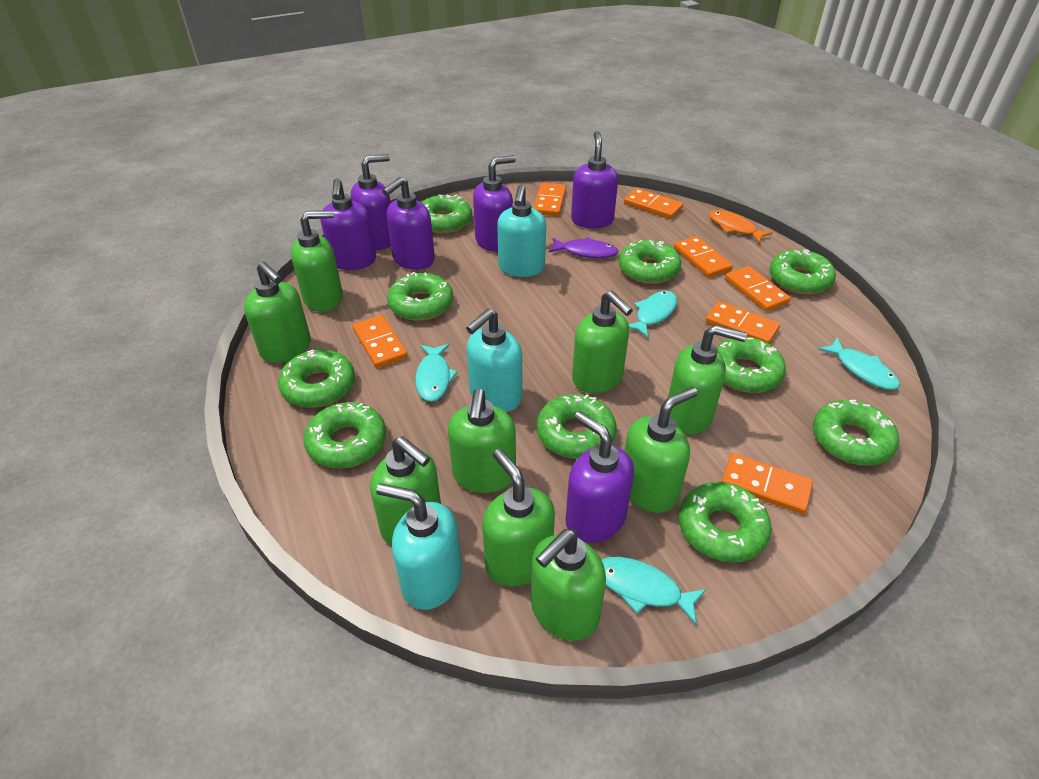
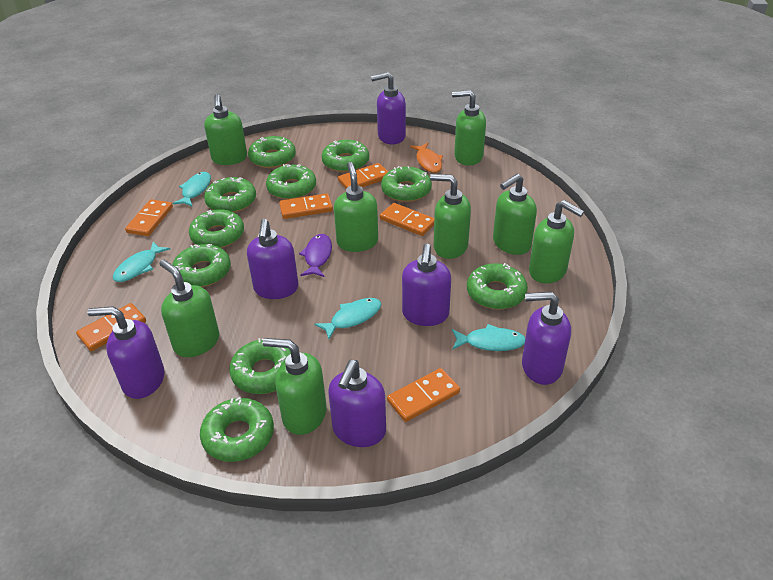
green soap dispenser: [244,261,311,363] [291,210,343,312] [370,436,441,545] [448,389,516,493] [482,449,555,586] [531,529,606,641] [572,291,633,393] [624,387,698,513] [668,325,747,435] = 9 -> [159,259,219,357] [204,94,247,165] [263,338,327,435] [334,162,378,252] [430,174,471,259] [452,90,486,165] [493,174,537,255] [529,200,584,284] = 8
orange domino: [353,315,408,368] [533,183,566,216] [624,188,683,219] [674,236,733,278] [706,301,780,344] [721,453,813,514] [725,266,791,312] = 7 -> [76,303,146,351] [125,199,173,236] [279,193,333,219] [338,163,388,189] [380,203,434,236] [387,368,460,422] = 6
turquoise soap dispenser: [376,483,462,610] [466,308,522,412] [497,185,546,277] = 3 -> none = 0

